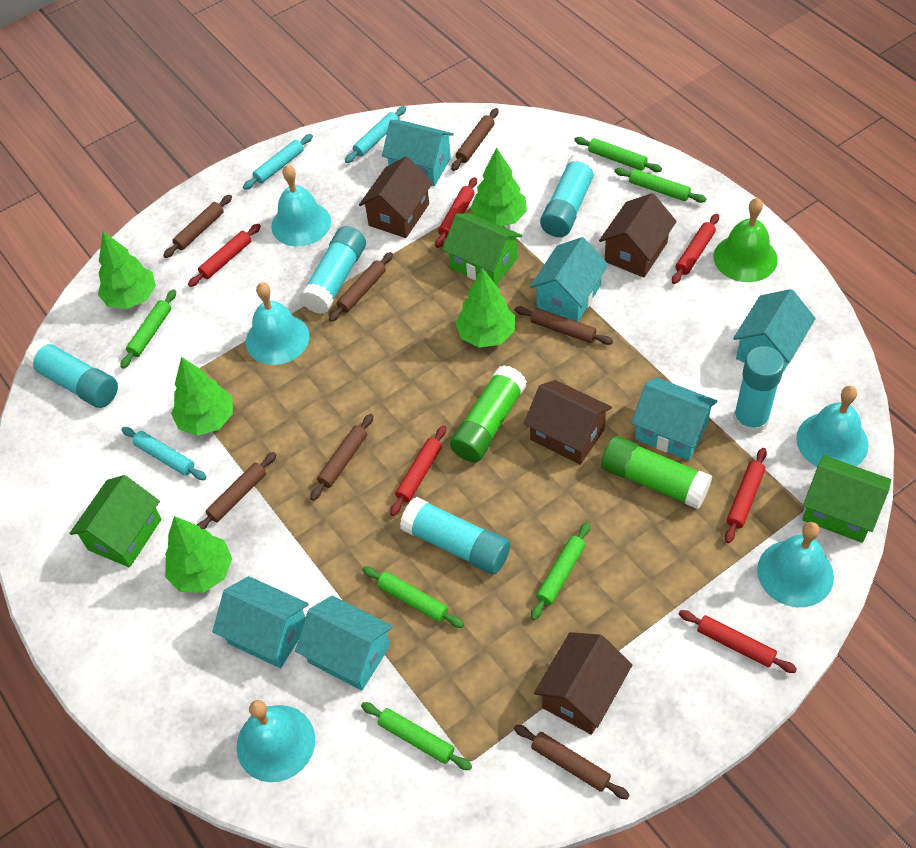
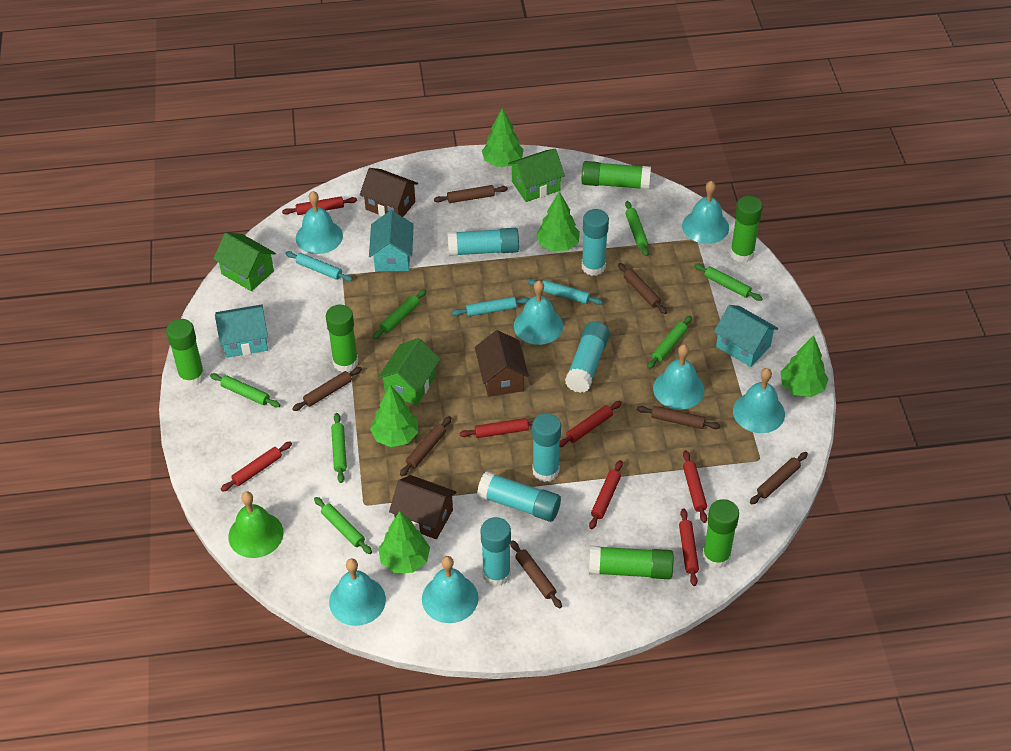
brown house: [359,157,433,238] [524,380,612,465] [534,632,632,735] [599,193,677,277] = 4 -> [360,168,418,217] [389,475,457,539] [475,330,529,397] = 3
green glue stick: [450,365,527,462] [601,436,712,509] = 2 -> [166,319,205,386] [326,305,358,372] [581,161,651,190] [589,546,674,579] [702,499,739,568] [730,196,763,263] = 6
green rolling pin: [120,289,176,369] [361,702,472,770] [362,566,464,628] [531,522,590,620] [574,137,662,172] [614,168,706,203] = 6 -> [210,373,280,407] [314,497,372,554] [331,413,347,483] [373,289,426,339] [625,201,649,256] [647,316,692,369] [694,263,763,301] = 7
red rolling pin: [188,224,261,287] [390,425,446,516] [435,177,477,248] [672,214,719,284] [679,610,797,673] [725,448,767,543] = 6 -> [221,441,292,492] [282,197,357,215] [460,418,533,438] [559,401,622,447] [589,460,623,529] [679,508,699,586] [683,450,707,523] = 7
turquoise bell: [237,700,315,782] [246,282,309,365] [271,165,331,246] [757,522,834,607] [796,386,869,467] = 5 -> [296,191,343,254] [329,558,386,626] [422,556,478,623] [514,281,563,345] [653,344,704,410] [682,181,729,244] [733,368,785,433] = 7
turquoise glue stick: [24,339,118,408] [299,226,366,314] [400,497,510,574] [540,153,597,237] [733,346,785,435] = 5 -> [447,228,519,256] [477,471,561,522] [480,517,511,586] [532,413,561,482] [565,321,610,393] [582,209,609,276] = 6
turquoise house: [212,576,309,668] [295,596,393,691] [382,120,454,186] [530,237,608,322] [631,377,717,461] [733,289,816,374] = 6 -> [215,304,268,358] [369,210,414,271] [714,305,778,367] = 3

